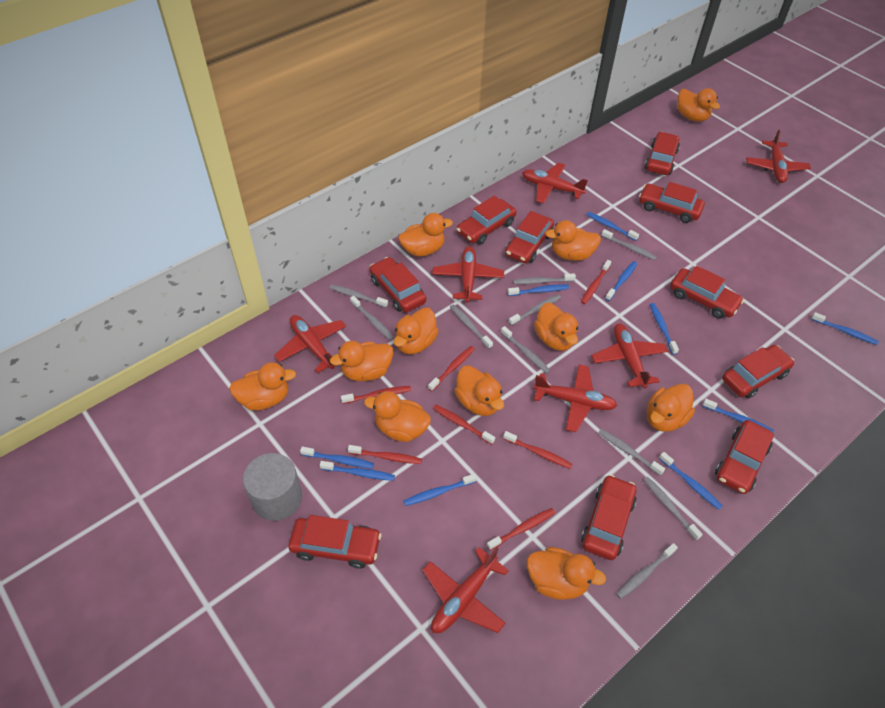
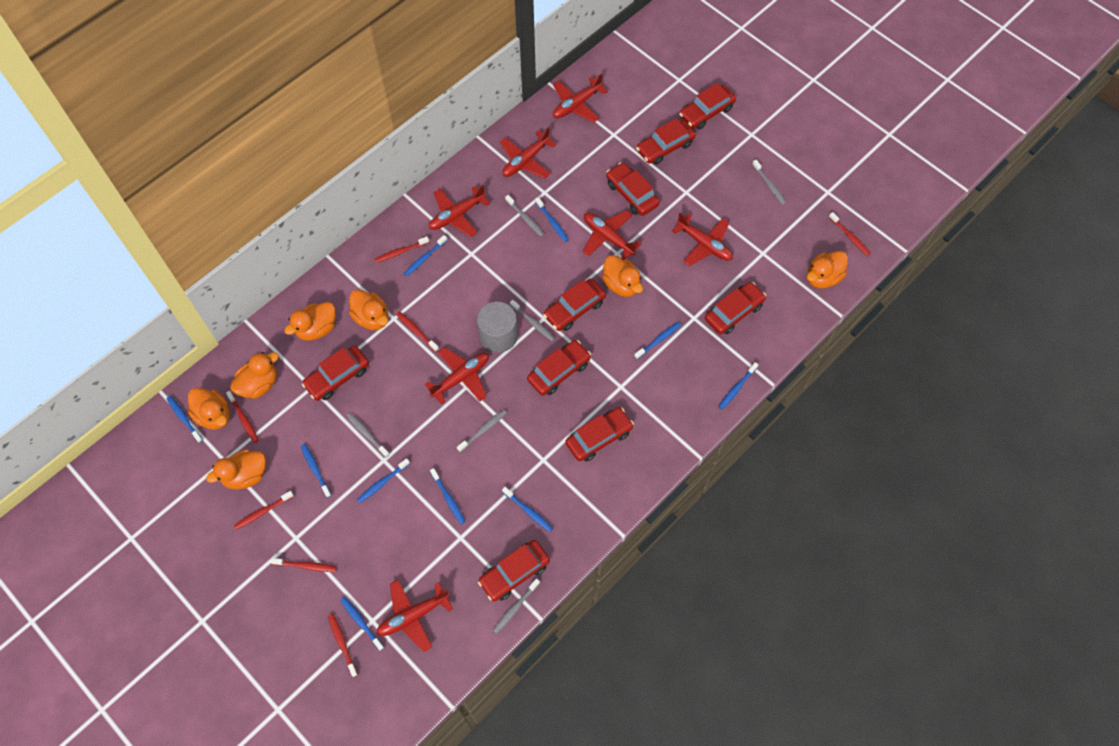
grey toothbrush: [330,284,388,308] [350,296,394,340] [450,304,493,349] [501,326,550,373] [509,295,561,326] [513,273,576,284] [598,429,665,476] [601,229,657,260] [616,543,678,599] [644,477,703,540] = 10 -> [347,413,390,458] [457,410,506,452] [493,578,540,634] [505,195,544,236] [510,300,555,341] [752,160,786,205] = 6
orange duck: [229,362,296,410] [330,341,394,381] [364,391,431,442] [394,308,439,354] [398,213,453,256] [454,366,504,416] [527,547,606,600] [534,302,578,351] [545,220,601,261] [647,384,695,432] [677,88,720,122] = 11 -> [188,388,230,430] [206,449,266,490] [230,352,279,399] [284,302,336,341] [349,290,388,330] [602,255,643,297] [807,251,848,288] = 7
red car: [288,515,381,569] [370,257,426,312] [457,196,517,245] [505,211,554,263] [581,475,637,560] [639,182,705,223] [645,132,680,175] [670,266,744,319] [715,420,774,494] [722,345,794,399] = 10 -> [302,345,369,401] [478,540,550,601] [527,340,591,396] [543,279,606,331] [565,407,634,461] [606,162,660,216] [636,118,696,165] [679,83,736,130] [705,282,766,334] = 9

